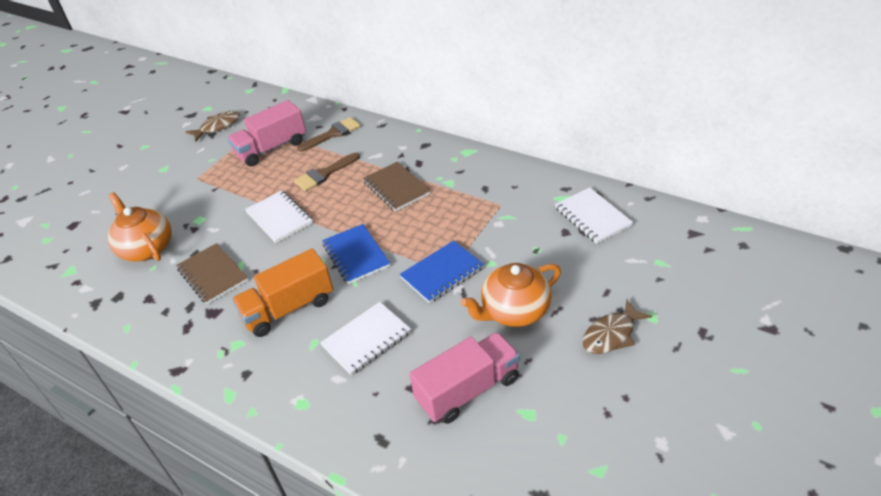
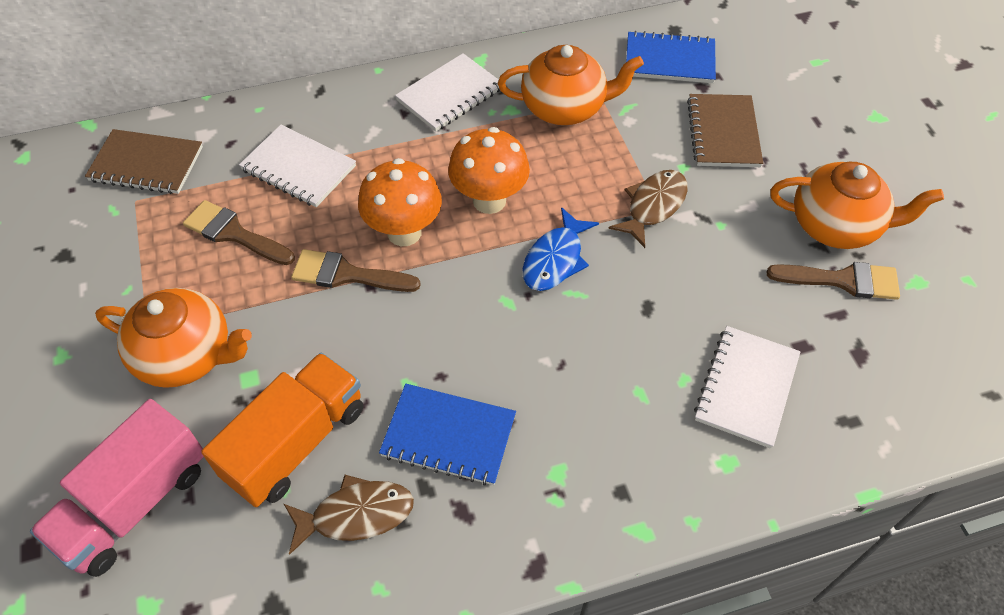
blue fish: none = 0 -> [523,207,599,291] = 1
brown brush: [294,152,360,191] [297,117,360,152] = 2 -> [183,200,295,265] [291,249,421,292] [767,262,900,300] = 3
orange mushroom: none = 0 -> [358,158,442,246] [448,127,530,214] = 2
orange teapot: [108,192,172,261] [461,263,561,327] = 2 -> [95,288,252,388] [498,45,644,125] [770,162,944,249] = 3
pink truck: [227,100,306,167] [409,332,520,424] = 2 -> [30,399,204,577] = 1

